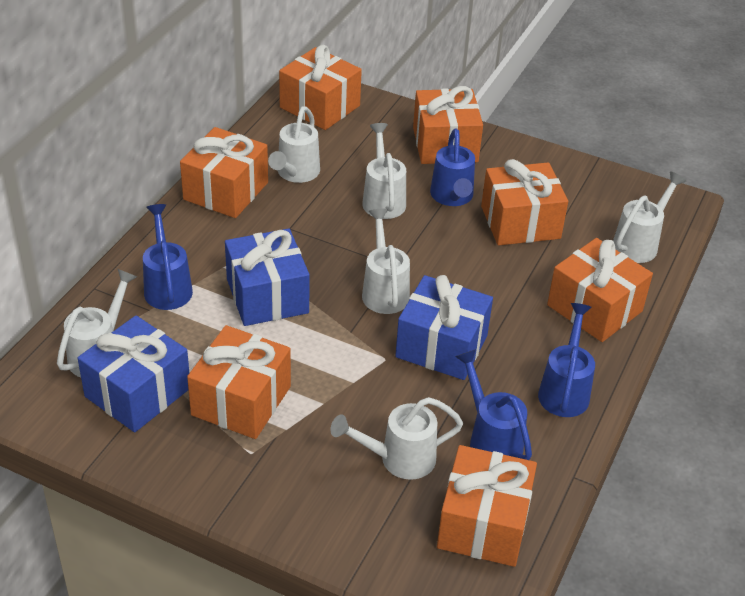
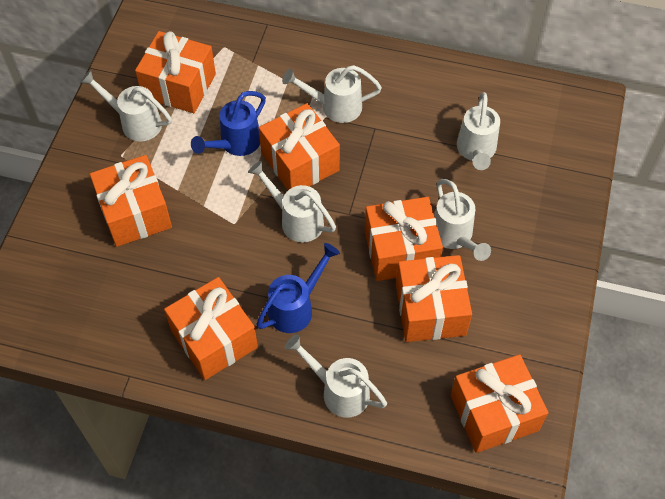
blue gift: [78,315,189,432] [225,229,310,326] [395,275,493,380] = 3 -> none = 0
blue watering can: [143,204,193,310] [430,129,475,206] [455,349,532,460] [538,303,595,417] = 4 -> [191,91,266,156] [256,243,340,333] = 2

